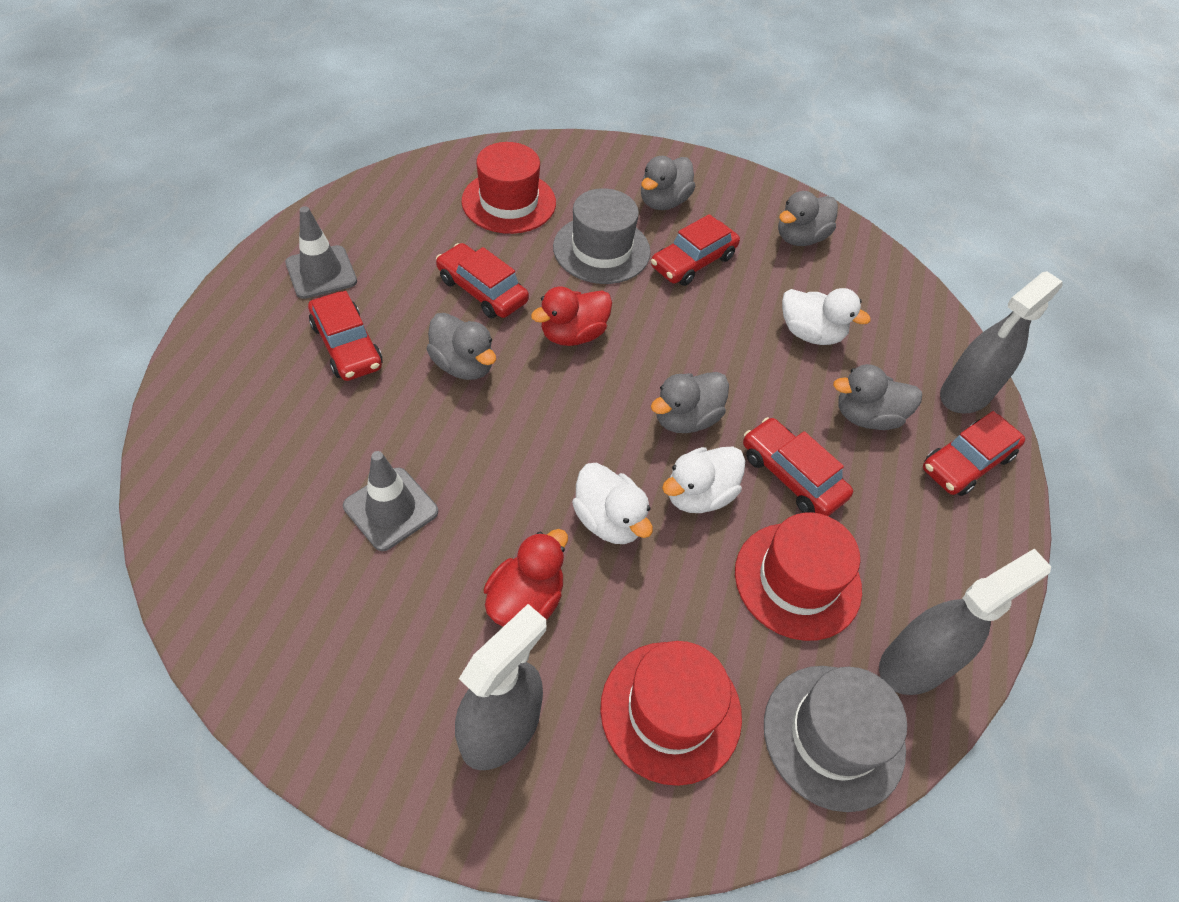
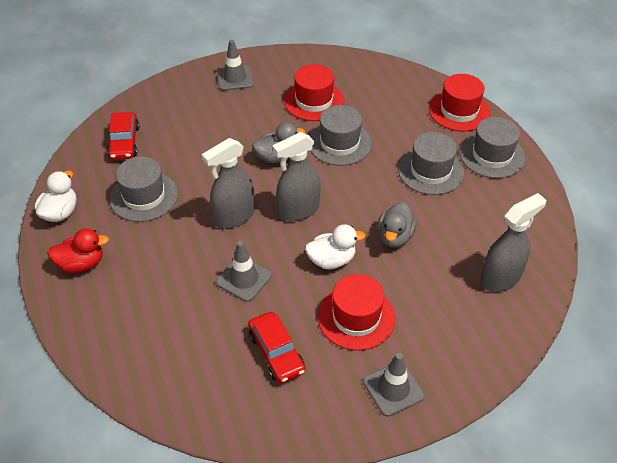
grey duck: [427,313,496,380] [641,156,695,210] [651,372,729,433] [778,191,838,246] [833,364,922,430] = 5 -> [252,122,305,163] [377,202,417,248] = 2
grey hat: [553,188,651,284] [764,666,907,812] = 2 -> [109,156,178,222] [310,105,372,166] [398,132,464,195] [460,117,525,178] = 4
grey traffic cone: [285,206,357,299] [343,451,438,551] = 2 -> [216,241,272,302] [217,40,253,91] [363,353,425,417] = 3
red car: [308,291,382,381] [436,243,529,318] [651,214,740,286] [743,417,853,516] [923,411,1025,496] = 5 -> [107,112,139,160] [248,312,305,383] = 2
red duck: [484,529,568,627] [531,287,612,346] = 2 -> [47,228,109,273] = 1
white duck: [572,463,653,544] [662,446,745,513] [782,288,871,345] = 3 -> [35,171,76,222] [305,224,366,269] = 2

